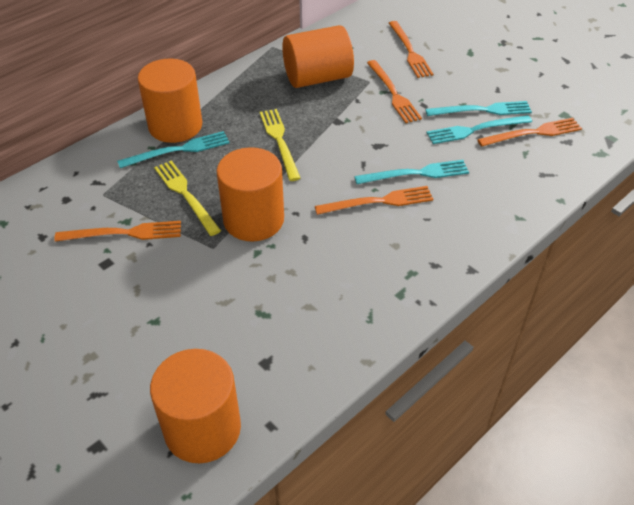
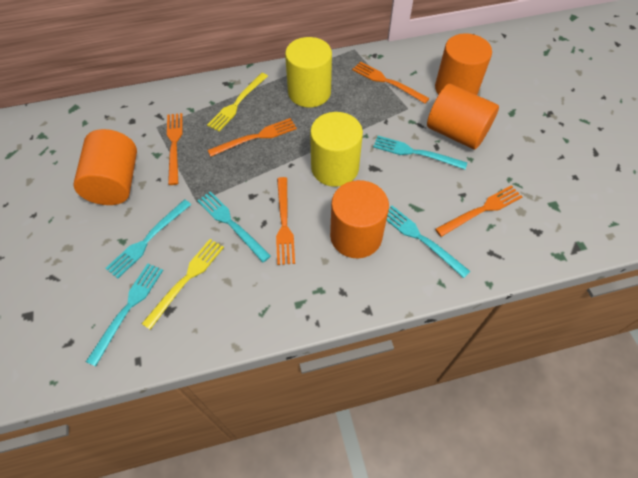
turquoise fork: [117,131,230,168] [354,160,469,184] [425,101,532,116] [427,115,532,144] = 4 -> [86,264,163,367] [105,199,191,279] [197,191,271,262] [373,136,467,169] [386,206,471,278] = 5
yellow cylinder: none = 0 -> [285,37,332,107] [310,112,363,187] = 2

